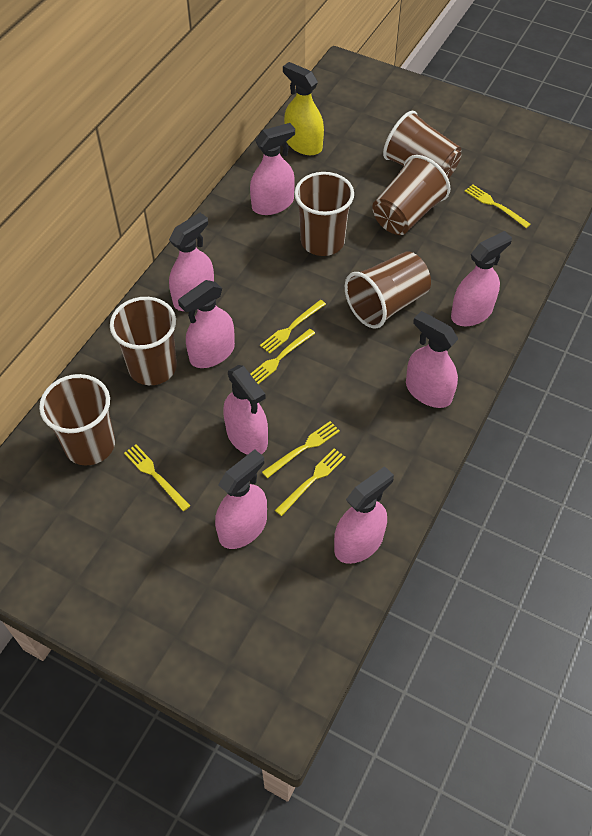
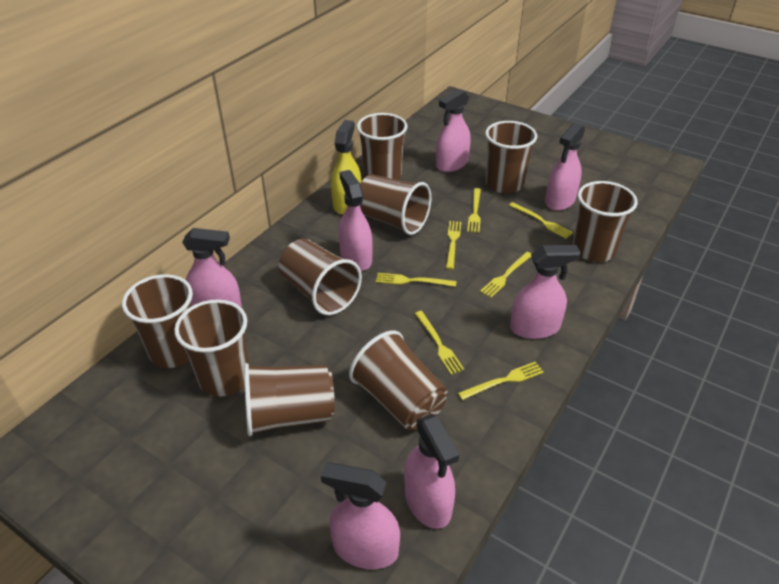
brown cup: [39,374,115,465] [110,297,177,385] [294,172,354,256] [345,251,431,329] [372,155,451,235] [383,110,461,179] = 6 -> [122,274,193,368] [174,300,250,397] [244,363,335,436] [279,239,362,315] [349,330,448,430] [357,113,407,180] [360,174,431,235] [485,121,537,193] [573,181,638,262] = 9
pink spray bottle: [169,213,214,311] [178,280,235,368] [215,449,267,549] [223,365,268,455] [250,123,295,215] [334,466,394,564] [406,311,458,408] [451,231,512,326] = 8 -> [182,228,242,308] [321,462,400,569] [339,170,373,271] [404,414,459,529] [436,89,471,172] [510,245,581,339] [545,123,585,211] = 7
yellow fork: [124,445,190,511] [251,329,315,384] [260,300,326,354] [262,421,340,478] [275,448,346,516] [465,185,531,228] = 6 -> [376,273,457,287] [415,311,464,375] [446,221,461,270] [458,361,544,400] [467,188,481,233] [480,252,531,298] [509,202,573,239] = 7

